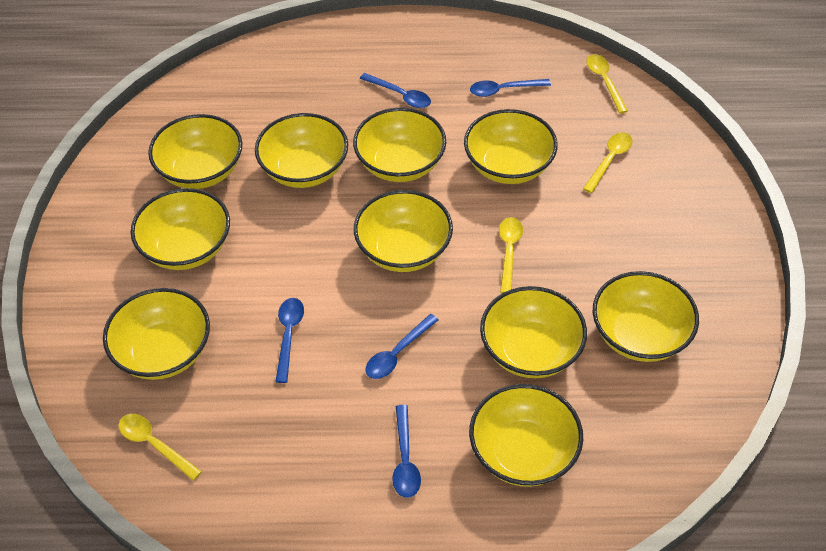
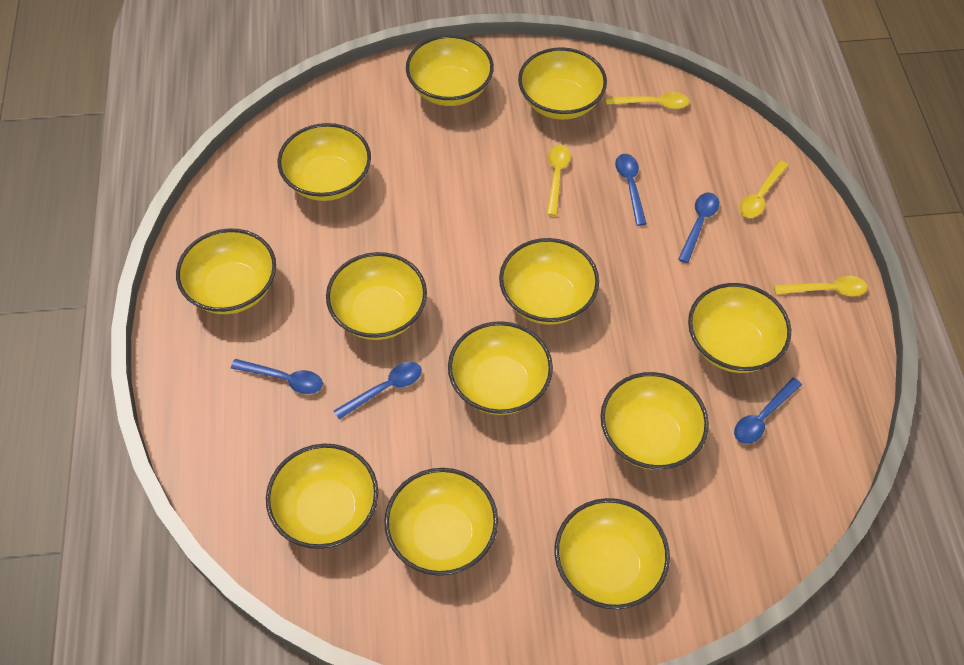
yellow bowl: [103,288,210,380] [131,188,230,270] [148,114,242,189] [255,113,348,188] [353,108,446,182] [354,190,453,272] [464,109,558,184] [469,384,583,487] [480,286,587,378] [593,271,699,362] = 10 -> [176,228,276,314] [266,444,378,549] [278,123,371,201] [326,252,427,340] [384,468,498,576] [406,35,494,106] [448,321,553,415] [499,238,599,325] [518,47,607,120] [554,498,670,609] [601,372,709,470] [688,283,791,373] = 12

